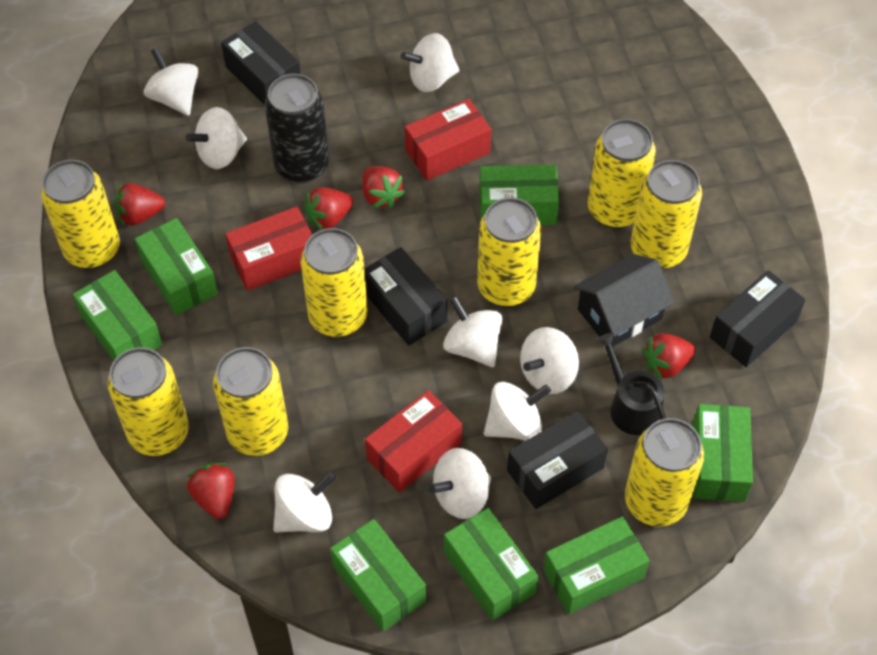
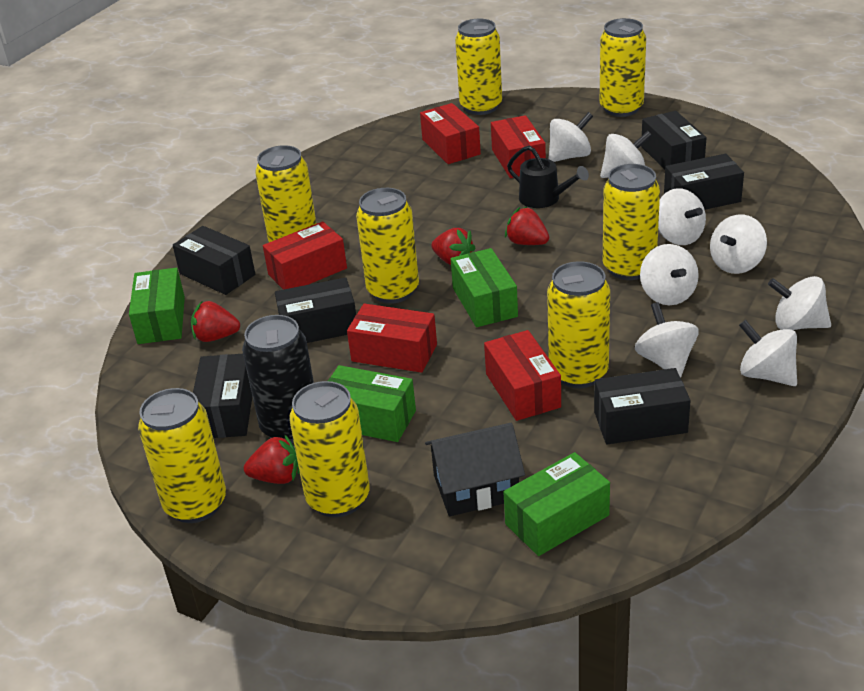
black box: [221,21,300,105] [364,247,447,346] [507,411,608,509] [710,270,805,367] = 4 -> [173,226,255,295] [193,354,252,438] [275,277,356,343] [594,368,691,444] [641,111,706,169] [664,154,744,210] = 6
green box: [73,270,162,360] [135,218,218,315] [330,519,426,632] [444,508,538,621] [479,165,559,225] [543,516,650,614] [692,404,753,502] = 7 -> [129,268,185,344] [328,365,416,442] [451,248,518,327] [503,452,610,556] = 4
red box: [225,206,312,291] [365,390,462,493] [405,99,491,181] = 3 -> [263,221,347,290] [347,303,437,373] [420,103,481,164] [484,330,561,421] [491,115,546,178] = 5
red strawberry: [114,182,165,226] [187,463,235,519] [304,187,353,230] [362,166,406,209] [643,333,695,381] = 5 -> [191,301,240,342] [244,435,299,484] [431,228,475,265] [505,207,549,245] = 4

